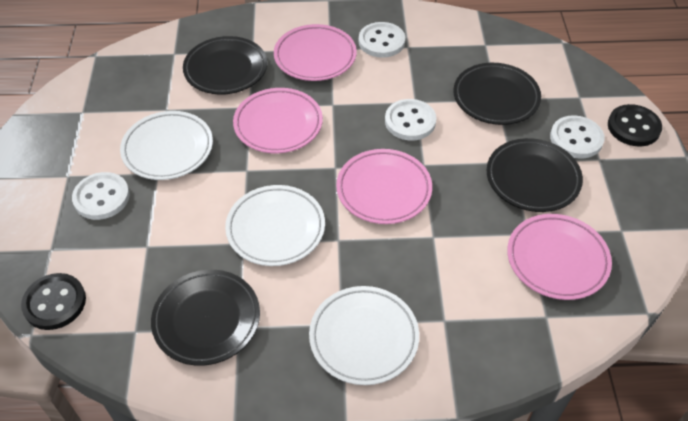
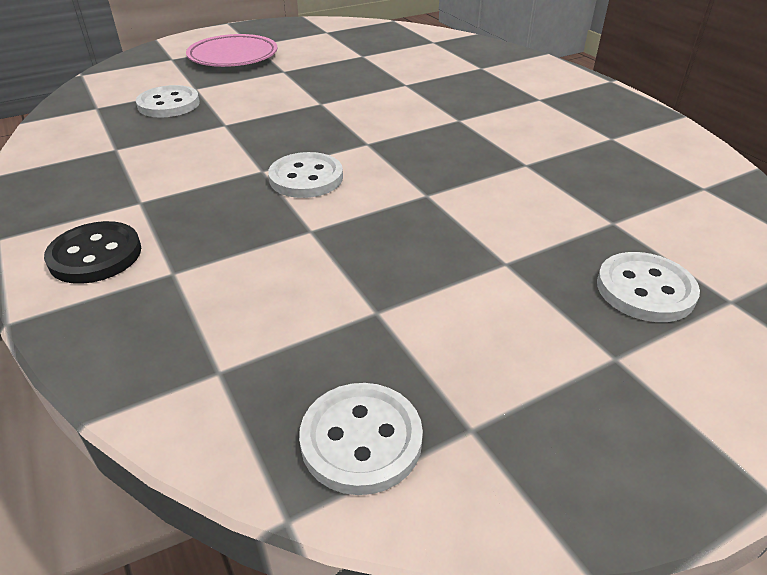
black button: [21,273,86,330] [608,104,662,146] = 2 -> [44,221,141,284] = 1
black plate: [151,270,260,366] [183,36,267,95] [454,63,541,125] [487,138,583,212] = 4 -> none = 0
pink plate: [233,88,323,153] [274,24,357,81] [336,149,432,224] [507,214,612,300] = 4 -> [186,34,278,67] = 1
white plate: [120,111,213,180] [225,185,325,266] [309,286,419,385] = 3 -> none = 0

